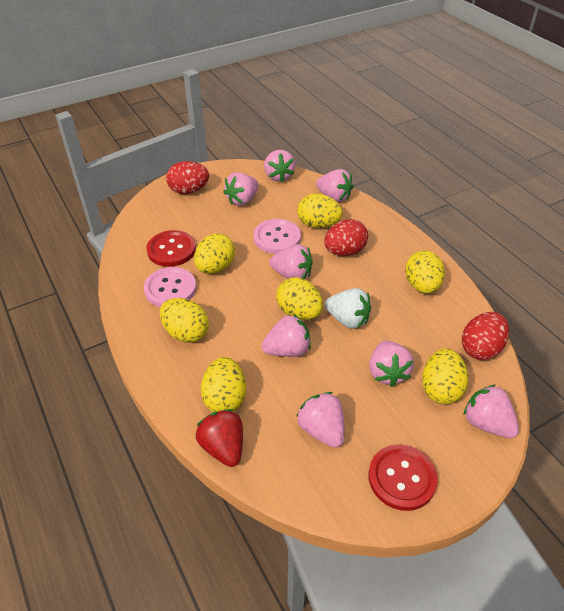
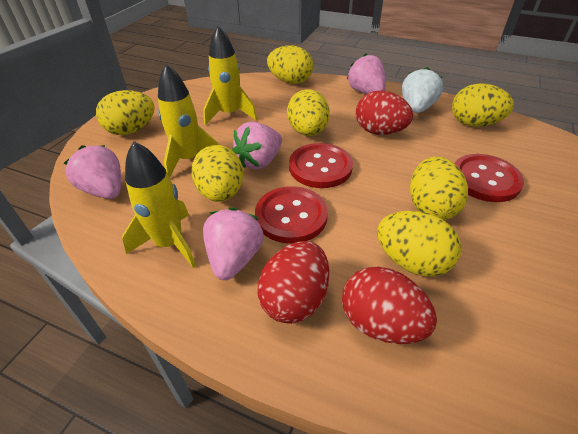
pink button: [144,267,196,307] [253,219,301,254] = 2 -> none = 0
pink strawberry: [223,172,259,206] [261,314,311,357] [264,150,295,182] [270,244,313,279] [296,392,345,448] [316,169,353,202] [369,341,414,387] [464,385,519,438] = 8 -> [64,145,121,199] [203,207,264,280] [232,122,282,170] [347,53,386,94] = 4
red button: [146,230,196,267] [368,444,438,511] = 2 -> [255,186,328,244] [289,143,353,188] [454,154,524,202] = 3
red strawberry: [196,409,243,467] = 1 -> none = 0
yellow rocket: none = 0 -> [122,141,196,268] [158,64,219,178] [203,26,257,125] = 3

